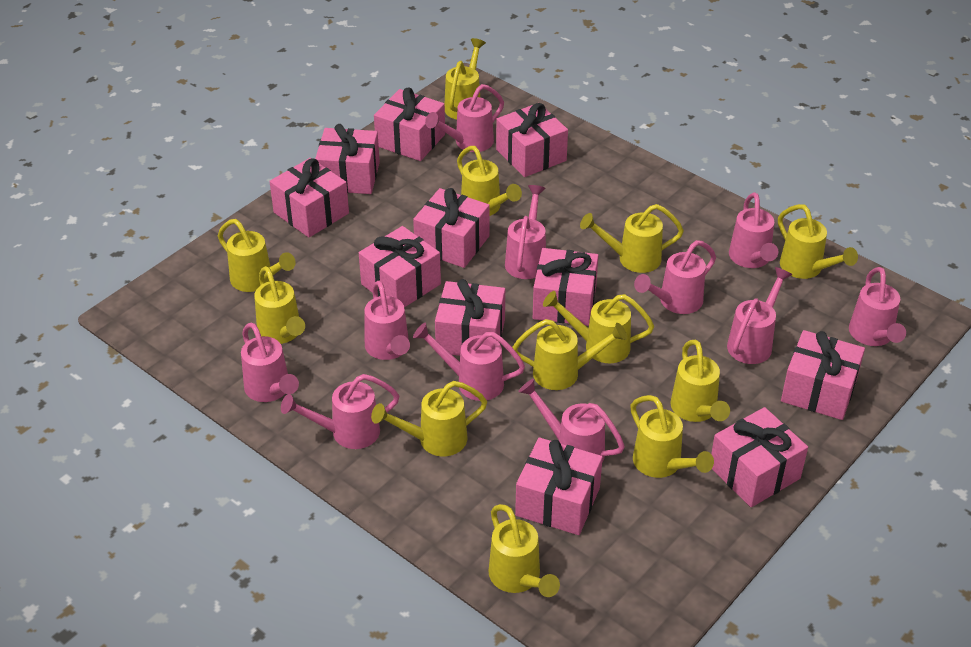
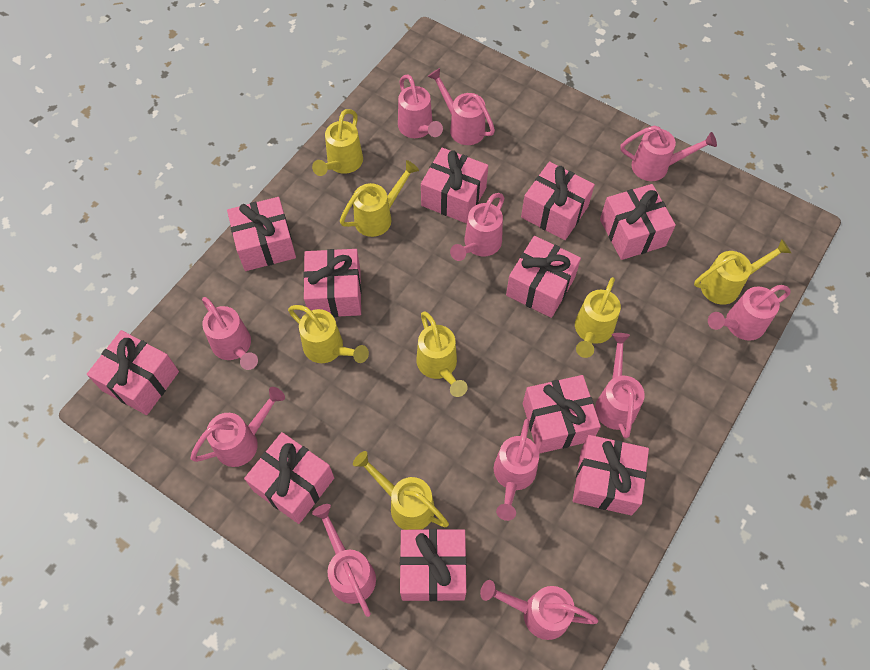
yellow watering can: [218,219,296,292] [254,266,305,344] [371,381,487,456] [445,38,486,120] [457,146,522,216] [488,504,560,597] [512,319,627,390] [543,291,654,363] [580,204,684,273] [630,395,714,478] [671,340,730,422] [778,204,858,279] = 12 -> [288,305,369,363] [312,109,363,176] [340,160,419,237] [353,451,449,530] [417,311,468,397] [575,277,621,358] [694,239,791,305] = 7

